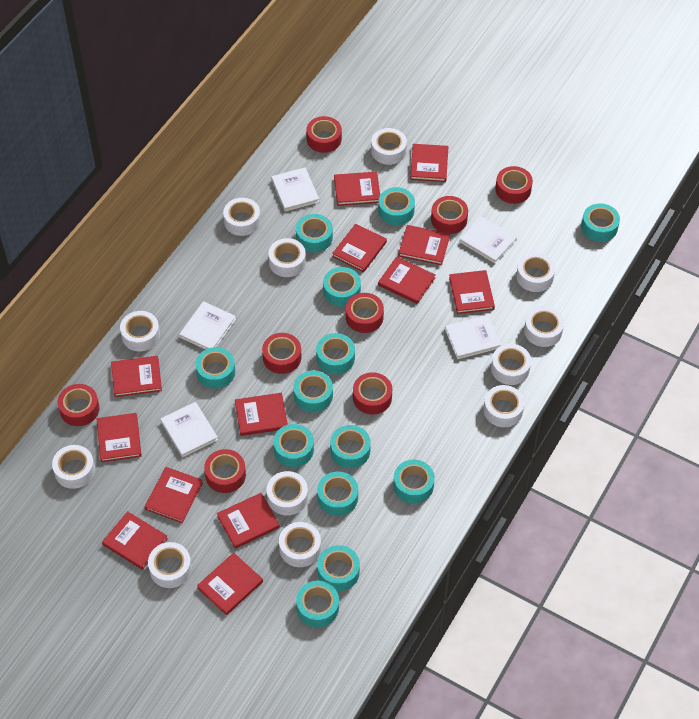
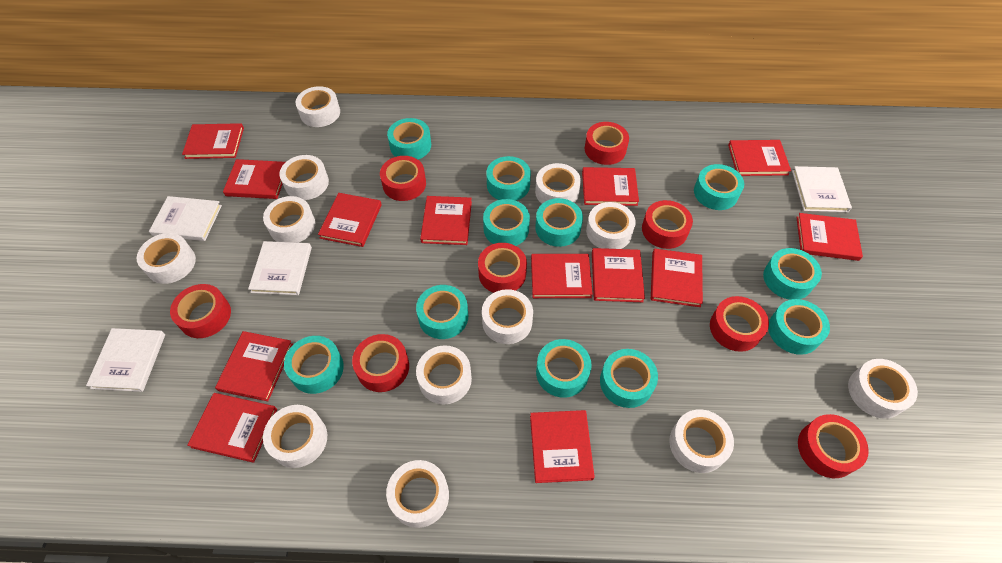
turquoise tape: [195,347,235,389] [273,424,314,467] [293,370,333,412] [296,214,333,252] [296,581,339,627] [316,333,355,374] [317,471,358,516] [317,545,360,591] [323,267,361,307] [330,425,371,468] [378,187,415,225] [393,460,435,504] [581,204,620,242] = 13 -> [284,336,344,394] [387,118,431,159] [416,285,468,339] [483,199,530,246] [486,156,531,201] [535,198,583,247] [536,339,592,398] [600,349,658,408] [694,164,744,210] [763,248,822,300] [768,299,830,355] = 11
white book: [160,402,218,457] [179,301,236,350] [271,167,319,212] [445,315,501,359] [459,216,517,264] = 5 -> [86,328,165,392] [149,196,222,241] [248,241,312,295] [792,166,852,212] = 4

